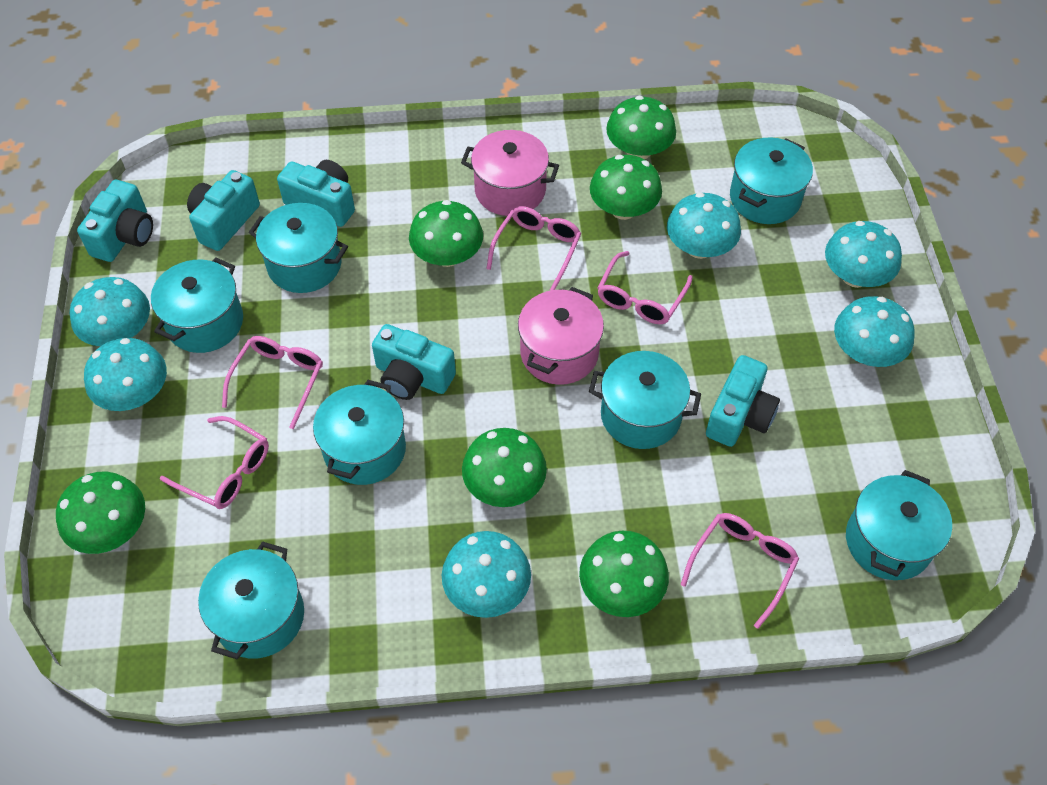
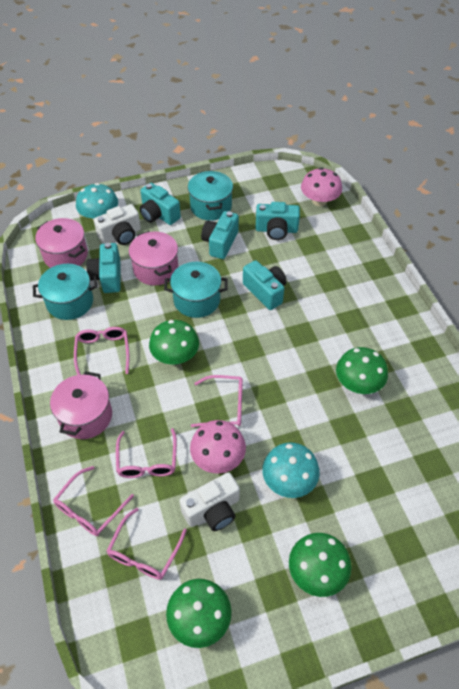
green mushroom: [56,472,145,554] [409,200,483,267] [462,428,547,507] [579,531,669,617] [590,155,662,220] [606,96,676,159] = 6 -> [149,320,199,365] [166,579,231,648] [289,533,352,597] [336,347,388,394] = 4
pink mushroom: none = 0 -> [190,420,246,474] [301,168,342,206] = 2
pink pot: [461,130,559,216] [518,287,604,385] = 2 -> [35,218,88,268] [50,371,112,439] [129,231,178,286] = 3
turquoise mushroom: [70,277,150,346] [84,338,167,411] [442,531,531,618] [667,192,741,259] [825,221,902,288] [834,296,915,367] = 6 -> [76,183,118,220] [262,442,320,498] = 2
turquoise pot: [151,257,243,353] [198,541,304,659] [249,203,348,293] [313,380,406,485] [589,351,701,449] [730,137,813,224] [846,470,952,580] = 7 -> [33,264,97,320] [164,262,228,318] [188,171,233,221] = 3
white camera: none = 0 -> [94,204,141,245] [179,472,240,531] = 2

